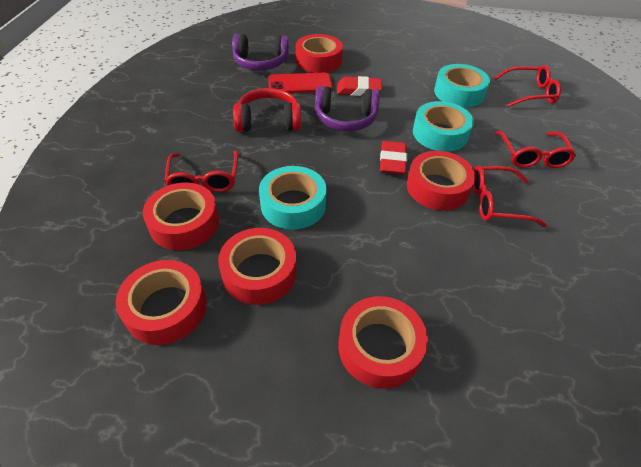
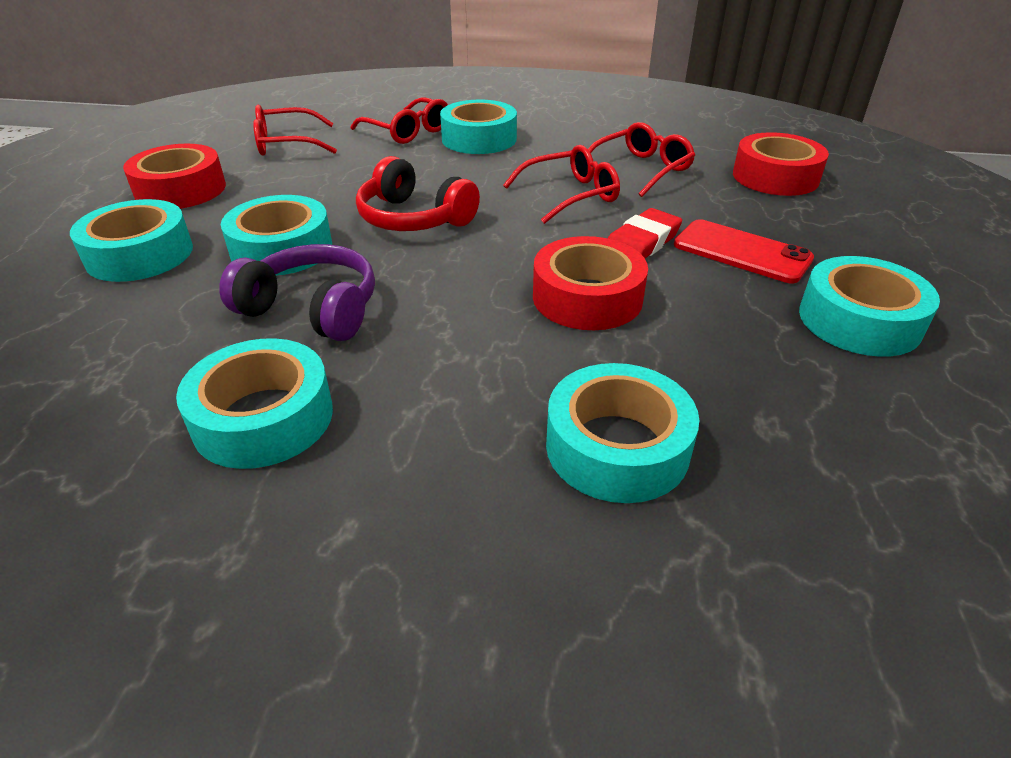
purple headphones: [232,34,289,70] [315,86,380,131] = 2 -> [219,244,375,341] = 1
red eraser: [337,76,382,96] [380,141,407,174] = 2 -> [608,208,682,258] = 1
red tape: [116,260,206,345] [143,182,219,250] [218,228,297,305] [296,34,343,73] [339,296,428,389] [407,151,476,211] = 6 -> [123,144,226,209] [533,236,648,330] [733,132,829,196] = 3
turquoise tape: [259,166,327,230] [413,101,474,152] [434,64,490,107] = 3 -> [70,199,193,282] [176,338,333,469] [221,195,332,276] [440,99,517,154] [546,363,699,503] [799,256,940,357] = 6

